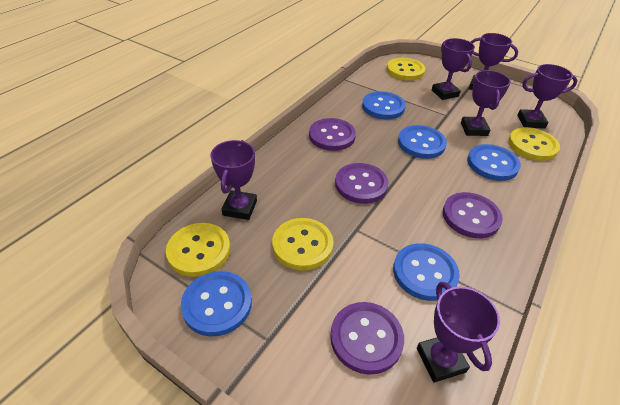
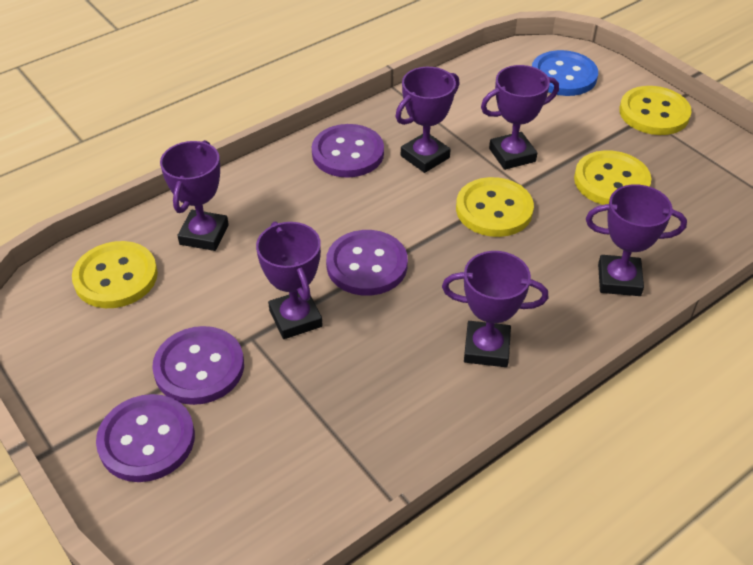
blue button: [181,271,252,336] [362,91,406,119] [393,243,460,301] [398,125,447,159] [467,144,521,181] = 5 -> [532,50,598,96] = 1

